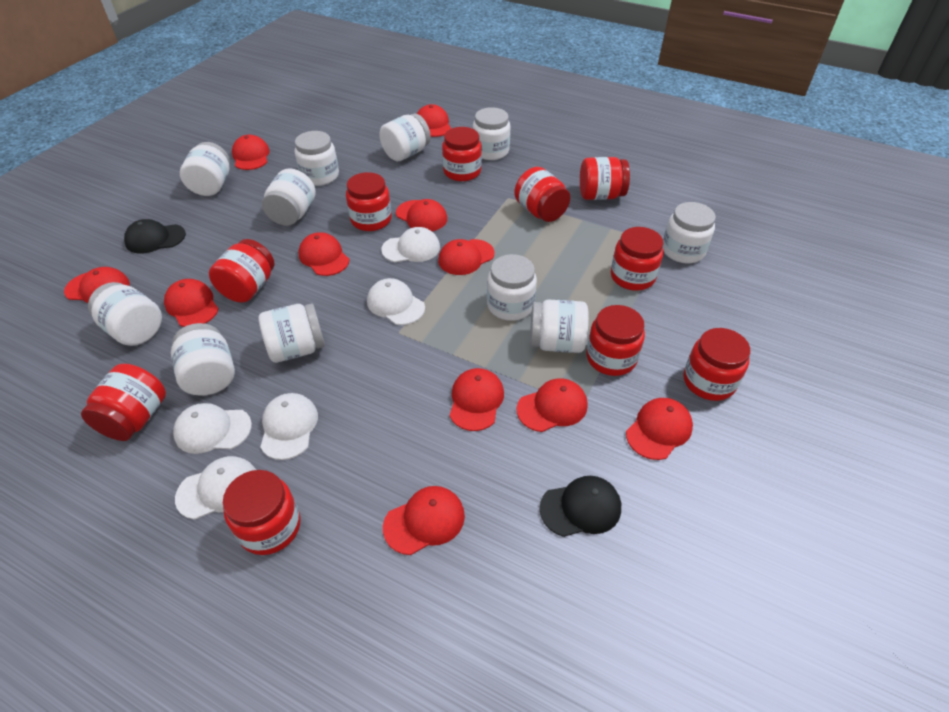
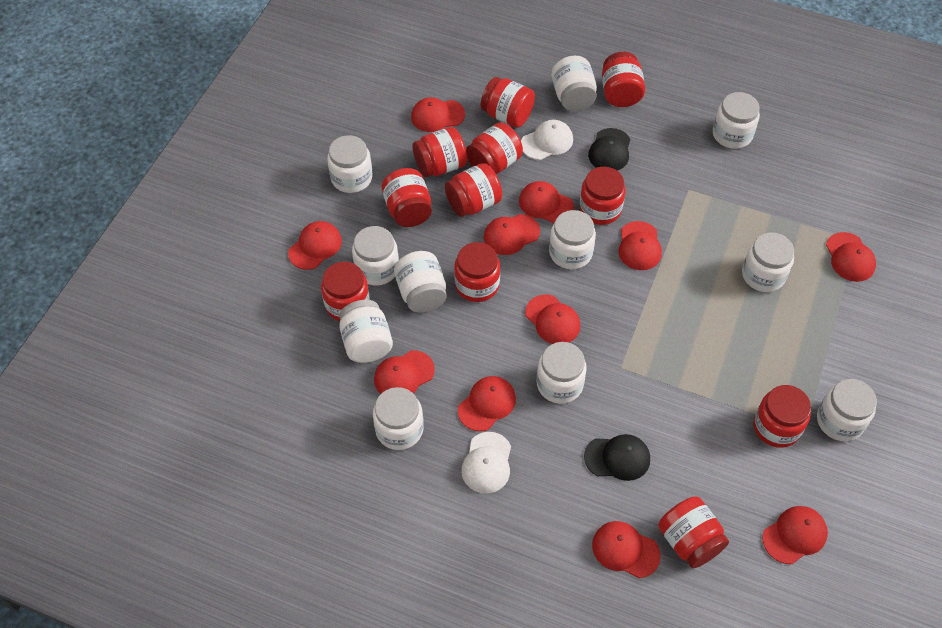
red jar: [81,364,166,441] [209,239,274,303] [223,470,301,555] [346,172,392,231] [442,127,482,181] [514,167,570,222] [580,157,630,200] [586,305,645,376] [611,227,663,291] [683,328,751,401] = 10 -> [321,262,370,321] [382,168,432,227] [413,127,467,177] [445,163,502,217] [454,242,500,302] [466,122,523,174] [481,77,535,128] [579,166,626,225] [602,52,645,107] [658,496,729,568] [753,385,811,448] = 11
white cap: [173,403,252,454] [175,456,256,520] [260,393,318,460] [367,278,425,325] [382,227,440,262] = 5 -> [461,432,511,494] [521,120,573,160] = 2

